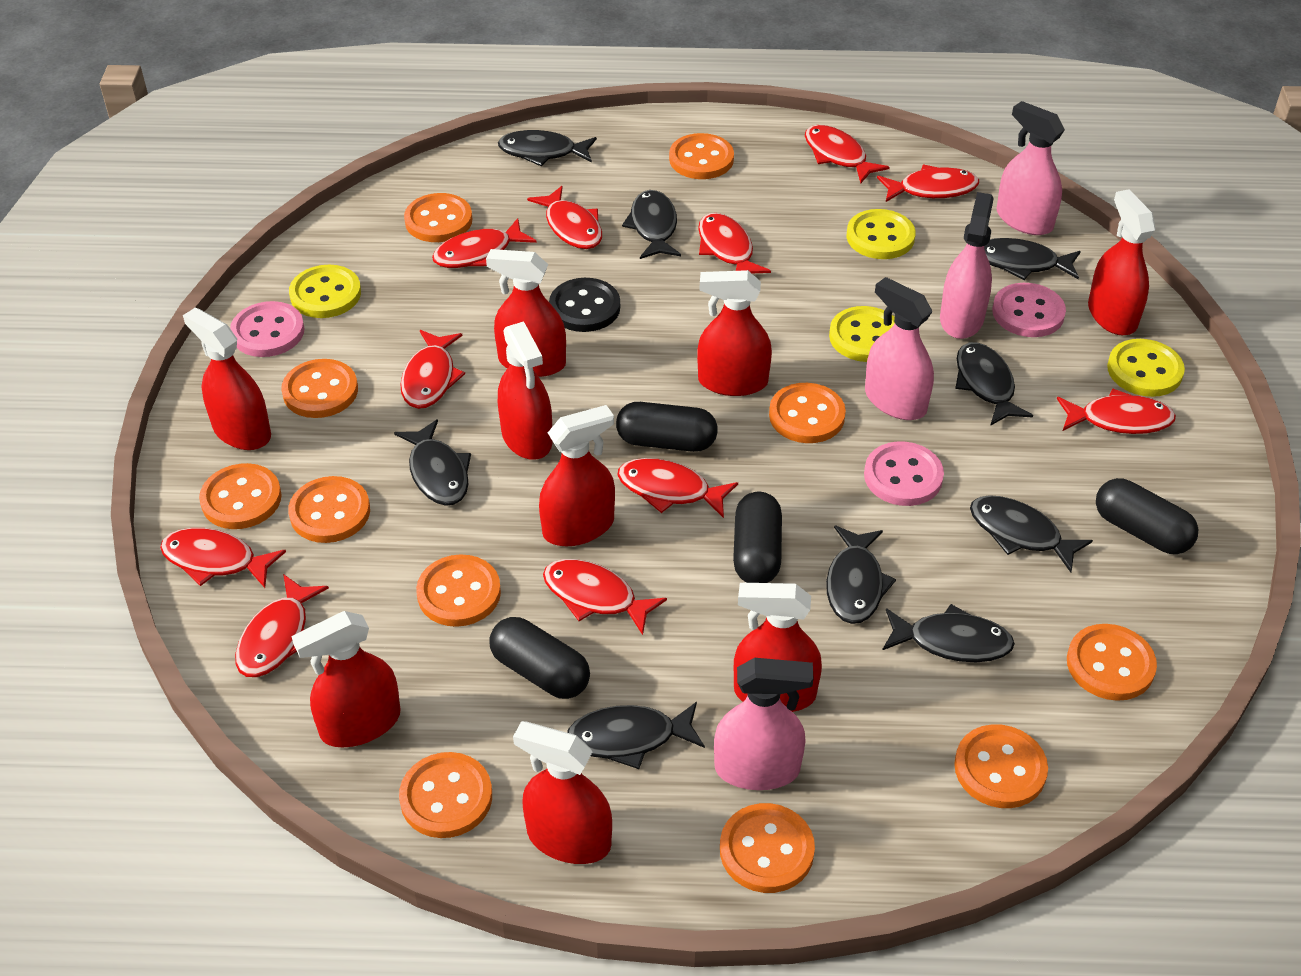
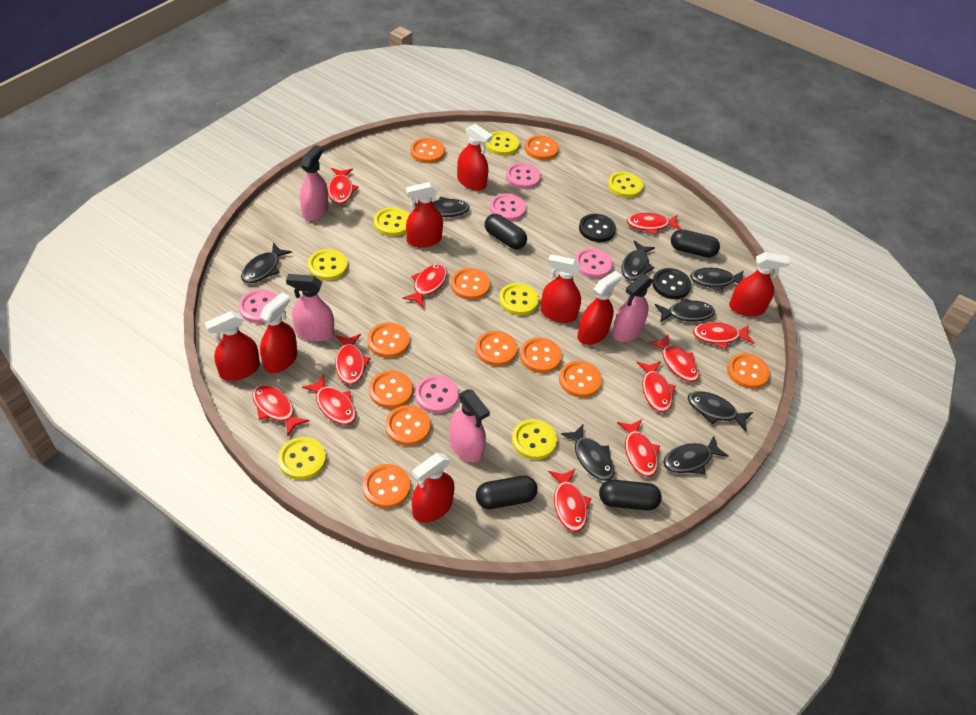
black button: [549,278,620,332] = 1 -> [579,214,616,242] [652,268,692,299] = 2
black fish: [394,419,471,506] [498,130,597,166] [567,702,705,769] [622,190,681,259] [826,526,896,624] [883,604,1015,662] [955,342,1033,426] [970,495,1093,573] [984,238,1081,280] = 9 -> [241,243,292,283] [415,197,470,217] [561,424,614,481] [622,240,655,281] [655,297,715,323] [663,436,729,474] [688,391,753,432] [690,268,744,292] = 8
pink button: [230,301,305,357] [864,442,944,506] [992,283,1066,337] = 3 -> [238,289,278,323] [415,375,459,414] [490,193,526,221] [506,163,541,189] [575,248,613,278] = 5
red spray bottle: [183,307,271,450] [292,611,401,747] [486,249,566,377] [498,321,552,460] [513,721,612,864] [539,405,615,546] [697,270,772,396] [734,583,822,712] [1088,189,1156,335] = 9 -> [205,311,260,381] [260,292,297,373] [406,182,443,248] [412,453,455,523] [457,124,493,191] [540,254,581,323] [577,271,622,345] [729,252,790,317] = 8
yellow button: [289,265,361,318] [829,306,895,362] [847,209,915,259] [1107,339,1185,397] = 4 -> [278,437,326,480] [308,249,348,281] [374,207,409,236] [485,131,519,156] [499,283,539,316] [512,419,557,460] [608,172,643,198] = 7

